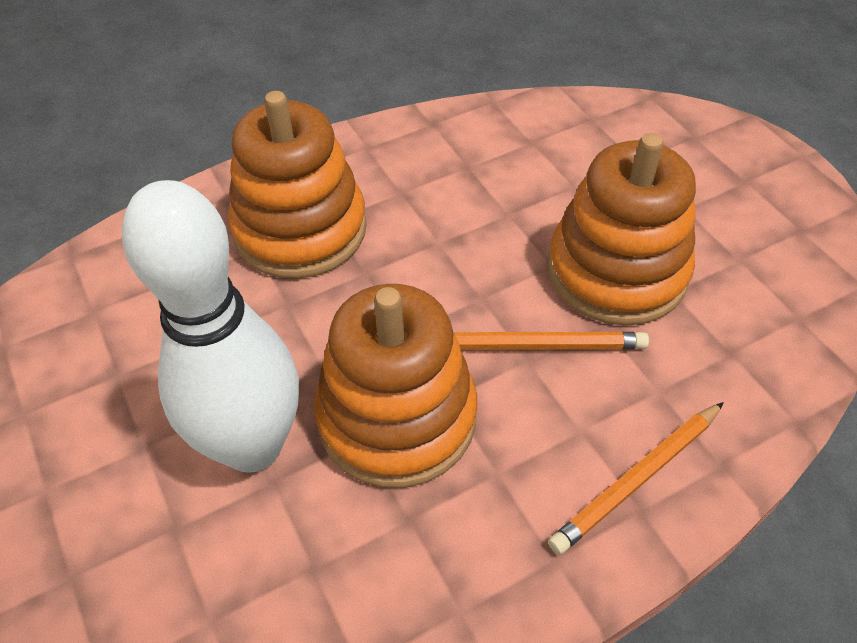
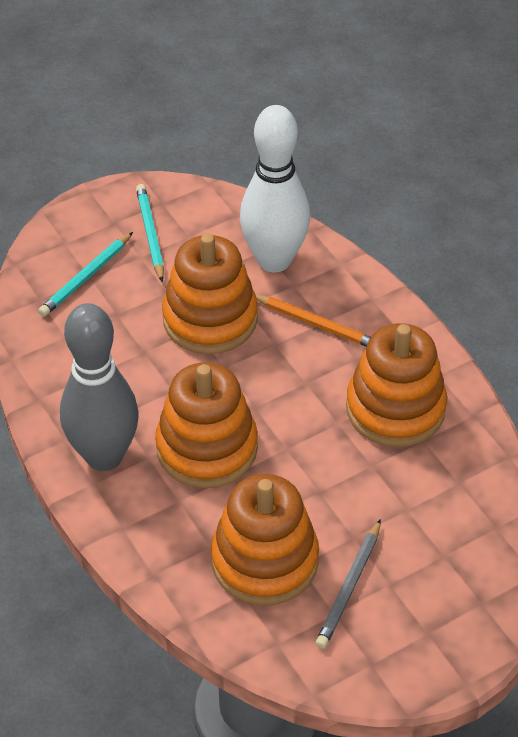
grey bowling pin: none = 0 -> [60,303,139,471] = 1
grey pencil: none = 0 -> [315,519,381,649] = 1
orange pencil: [454,332,649,350] [548,402,724,555] = 2 -> [255,294,371,347] = 1
orange stacking toy: [228,91,367,279] [314,284,477,488] [548,133,696,326] = 3 -> [155,362,258,488] [162,234,258,354] [211,474,319,606] [346,323,447,447] = 4
turquoise pencil: none = 0 -> [38,232,133,316] [136,184,164,282] = 2

